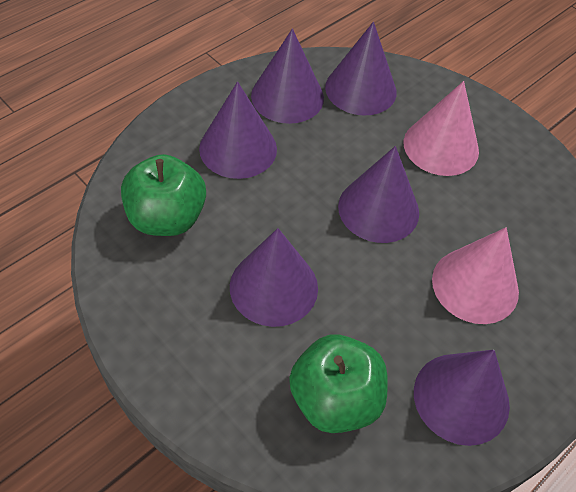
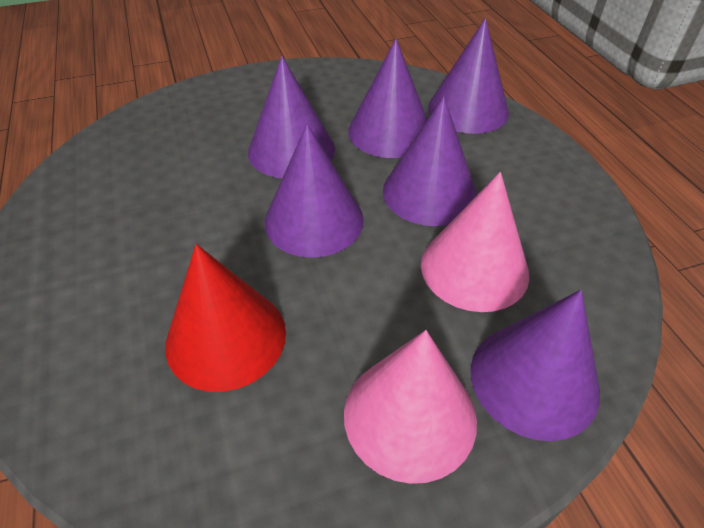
green apple: [121,154,206,236] [289,334,388,433] = 2 -> none = 0
red cone: none = 0 -> [165,244,286,392] = 1

